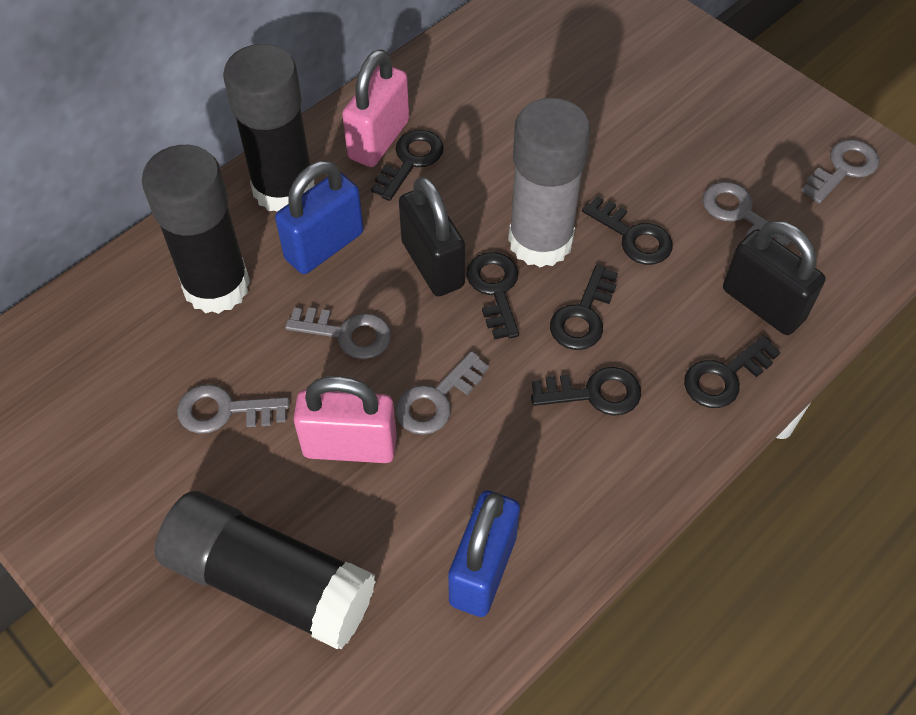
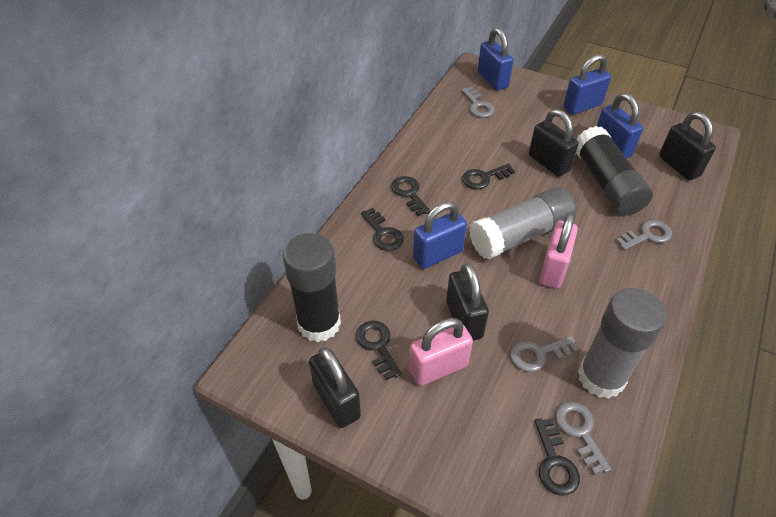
black glue stick: [142,145,250,314] [154,491,376,649] [223,44,315,212] = 3 -> [283,233,341,342] [576,126,653,216] = 2
black key: [371,130,444,201] [466,252,519,339] [531,367,641,416] [550,265,618,350] [582,196,673,265] [684,335,781,408] = 6 -> [356,321,402,380] [361,208,404,251] [391,176,430,216] [462,164,515,189] [534,418,580,496] = 5
black padlock: [399,176,465,297] [723,221,826,335] = 2 -> [309,347,361,428] [446,263,489,341] [529,109,579,177] [659,112,716,181] = 4
blue padlock: [275,161,364,274] [448,491,520,617] = 2 -> [413,202,467,269] [478,28,513,91] [563,54,611,115] [597,93,643,158] = 4
grey glue stick: [508,98,590,268] = 1 -> [469,187,576,260] [578,288,667,399] = 2
grey key: [177,384,289,434] [285,307,391,359] [395,351,489,435] [703,182,791,245] [802,139,879,204] = 5 -> [461,87,495,118] [510,336,579,372] [555,401,611,475] [616,220,672,250] = 4

